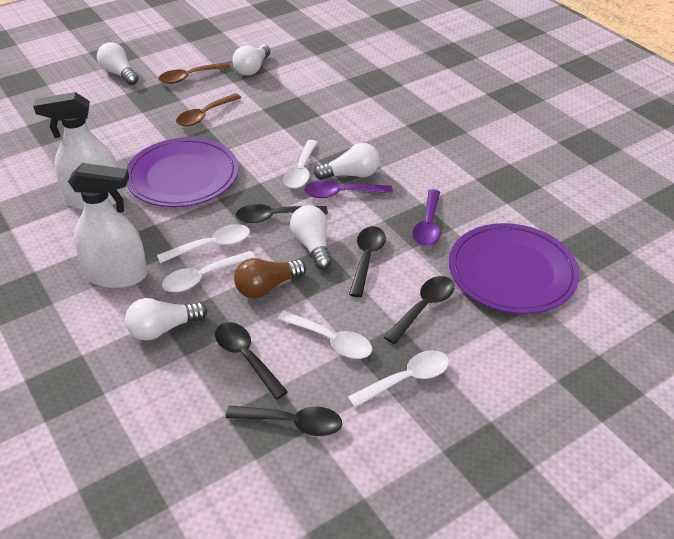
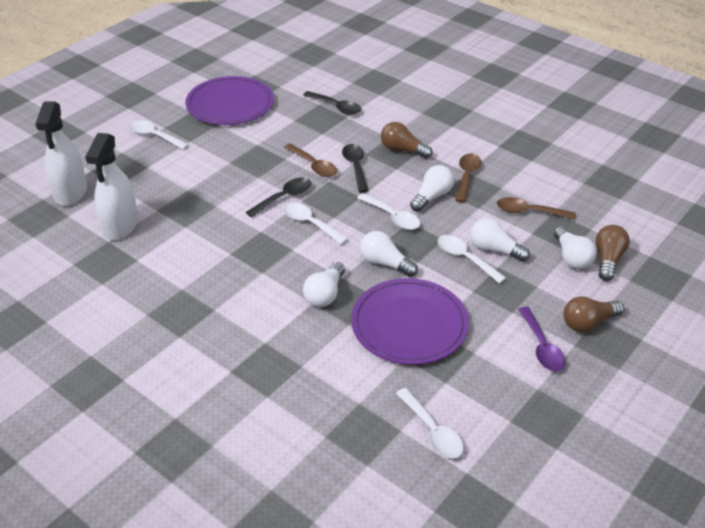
black spoon: [215,322,288,400] [226,406,342,436] [236,204,328,223] [349,226,386,297] [384,276,454,344] = 5 -> [246,177,311,217] [303,91,361,114] [342,144,369,193] = 3
brown light bulb: [234,258,306,299] = 1 -> [381,122,432,159] [564,296,624,332] [596,225,630,281] = 3
brown spoon: [158,62,230,84] [176,93,241,126] = 2 -> [284,144,337,177] [455,153,481,203] [497,197,576,220] = 3
purple spoon: [304,180,393,198] [412,189,441,246] = 2 -> [518,307,566,371] = 1

